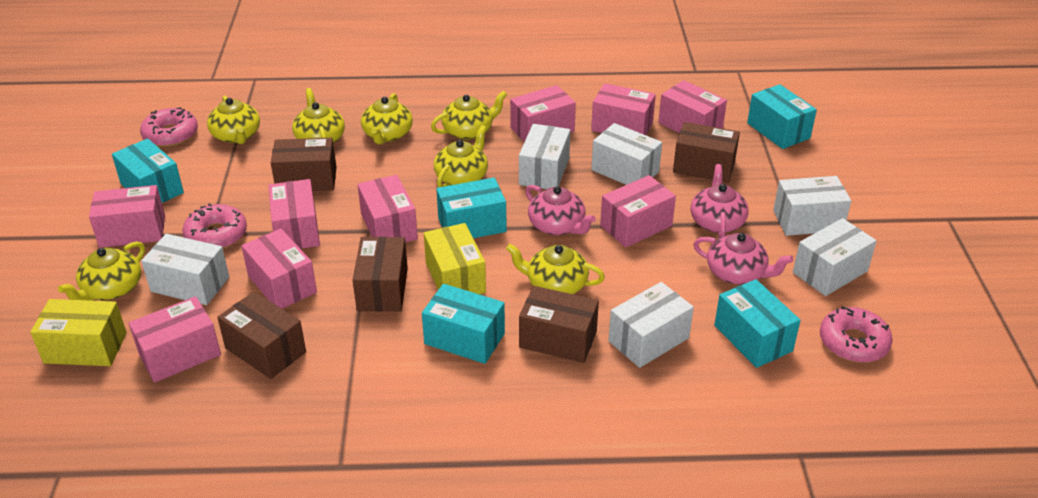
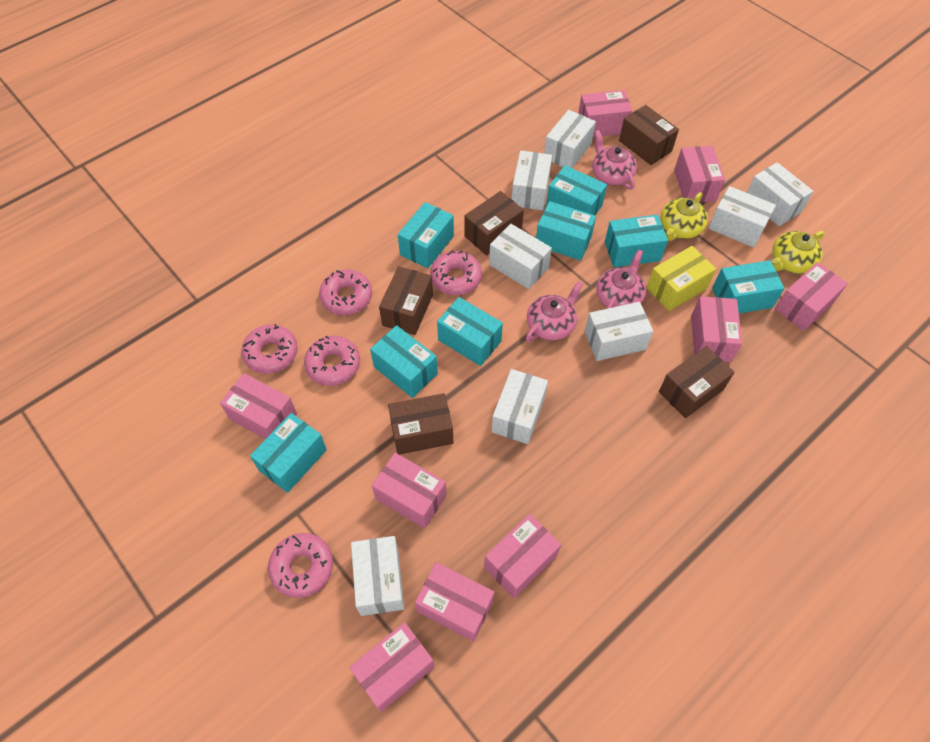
pink donut: [140,107,198,147] [182,203,247,249] [820,306,893,363] = 3 -> [241,324,298,374] [268,533,333,598] [304,336,360,386] [319,269,372,315] [430,250,482,295] = 5
turquoise box: [112,139,184,203] [422,284,505,364] [436,178,507,238] [714,279,801,368] [747,84,817,149] = 5 -> [250,413,327,493] [370,325,438,398] [398,202,454,269] [437,297,503,366] [536,201,596,261] [546,165,607,215] [605,214,668,267] [712,260,785,313] = 8
white box: [141,234,229,305] [519,124,570,189] [591,123,662,185] [608,282,694,368] [773,176,851,236] [793,218,877,296] = 6 -> [351,536,404,616] [489,224,552,289] [492,369,548,444] [512,150,552,211] [544,110,596,168] [585,302,653,361] [708,186,776,248] [747,162,813,226] = 8
yellow box: [30,299,127,366] [424,223,486,294] = 2 -> [646,246,716,311] = 1
yellow teapot: [58,241,145,301] [207,96,260,144] [292,88,345,143] [361,93,413,144] [431,91,507,140] [434,125,488,188] [506,244,605,294] = 7 -> [660,192,708,241] [772,231,825,274] = 2

